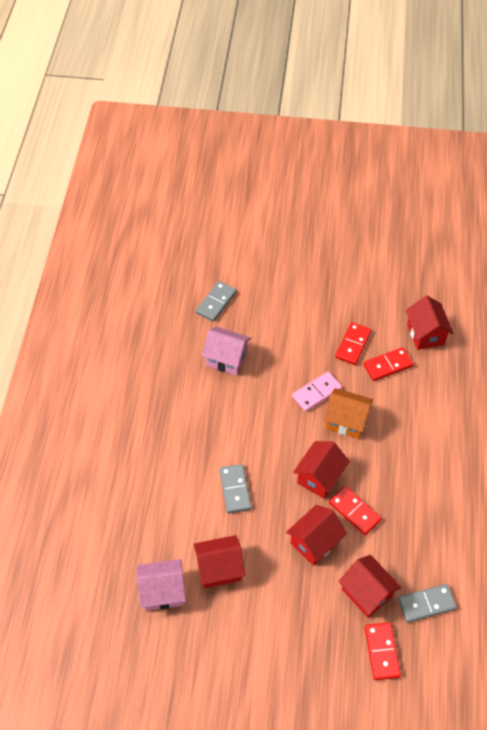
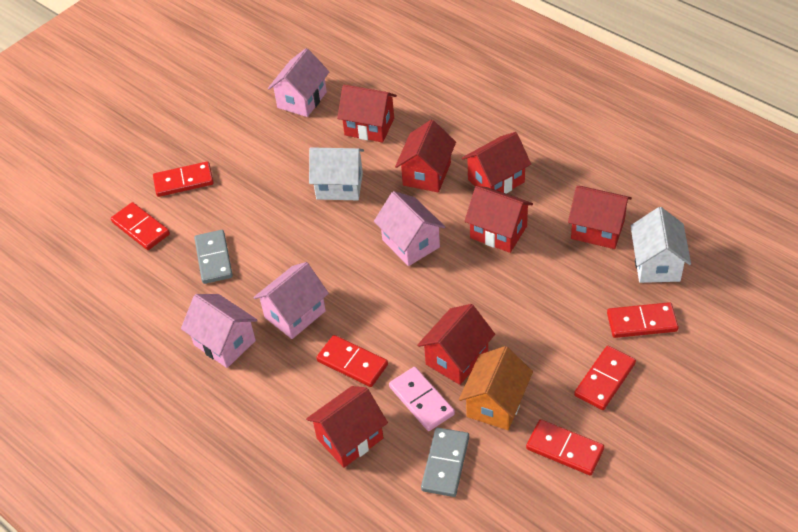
grey domino: [196,281,237,322] [219,464,251,514] [398,584,457,623] = 3 -> [194,230,233,284] [421,428,469,497] = 2
pink house: [137,559,186,611] [202,327,251,375] = 2 -> [181,294,257,368] [253,262,329,339] [268,48,329,117] [374,191,445,266] = 4
red domino: [329,486,382,535] [335,322,372,365] [363,347,414,381] [365,622,401,680] = 4 -> [111,202,170,250] [153,161,214,197] [316,335,388,387] [526,419,604,476] [574,346,636,410] [607,302,679,338] = 6
red house: [194,535,245,588] [286,505,347,566] [293,441,350,499] [338,555,401,618] [406,296,454,350] = 5 -> [306,386,388,468] [337,85,397,143] [395,120,456,192] [417,304,495,385] [462,132,531,194] [464,186,533,253] [568,186,632,249] = 7
white house: none = 0 -> [309,147,364,200] [631,207,691,283] = 2

